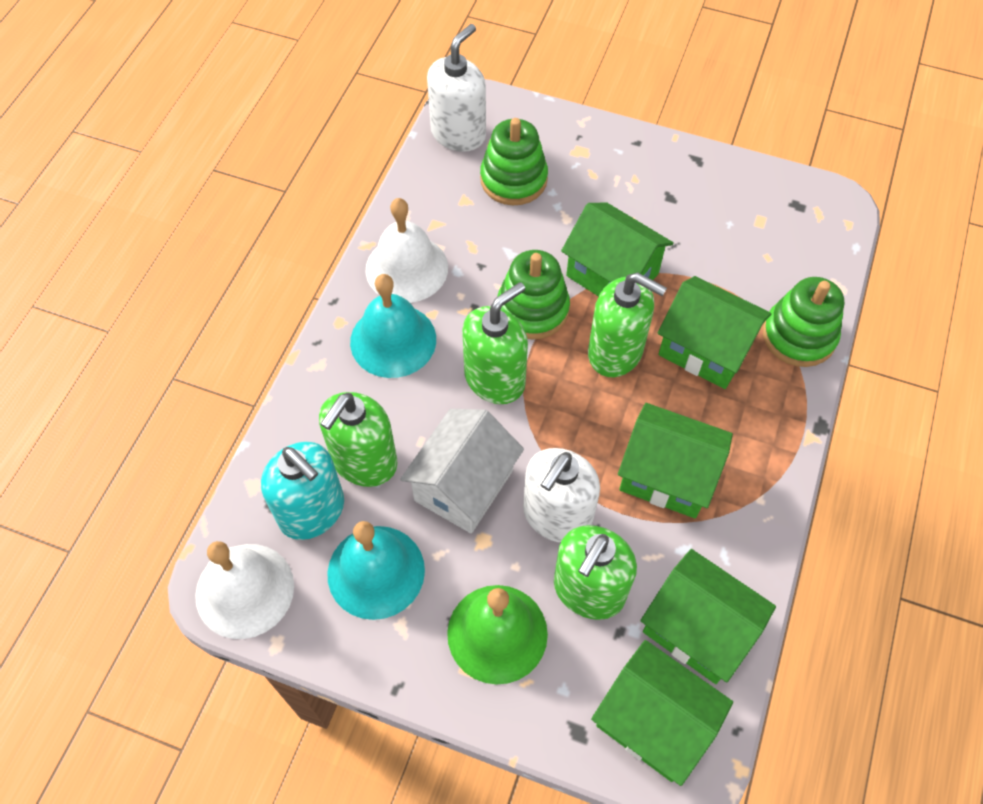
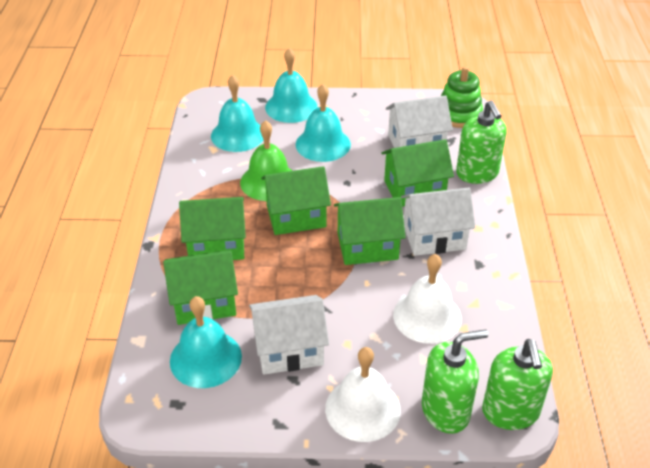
green soap dispenser: [319,392,398,487] [462,282,528,404] [554,525,637,620] [588,273,667,377] = 4 -> [422,329,488,434] [456,100,507,184] [482,339,553,430] = 3
green stacking toy: [480,118,548,205] [497,250,570,340] [763,277,844,367] = 3 -> [441,66,483,128] = 1
turquoise bell: [327,521,425,620] [350,274,436,378] = 2 -> [170,296,242,388] [211,75,263,152] [265,48,318,123] [296,84,351,162] = 4
turquoise soap dispenser: [261,442,344,540] = 1 -> none = 0
white house: [400,409,524,534] = 1 -> [249,295,329,375] [386,95,453,148] [401,188,475,256] = 3
white soap dispenser: [427,24,486,152] [523,448,600,543] = 2 -> none = 0

